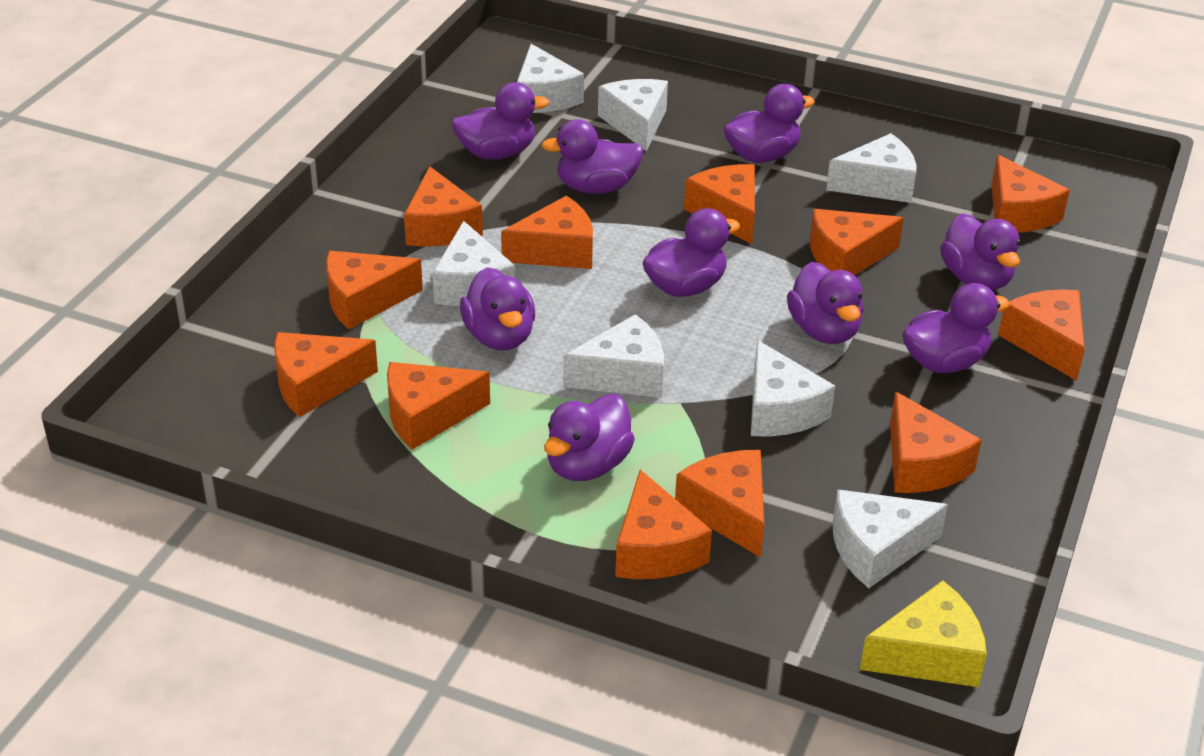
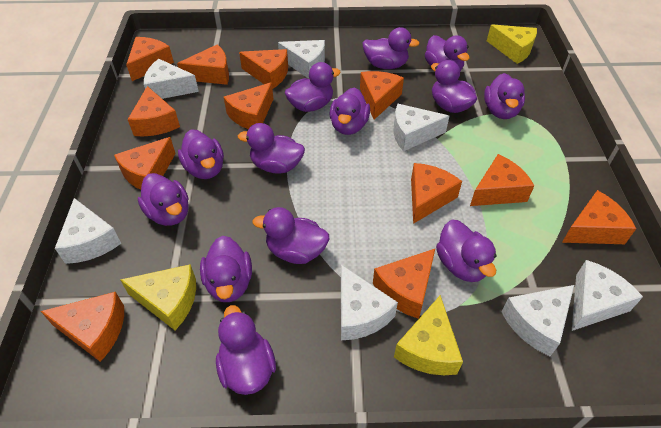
purple duck: [452,82,549,160] [460,267,535,350] [541,119,643,194] [544,394,635,481] [642,208,740,297] [724,84,815,163] [787,262,864,344] [902,283,1010,373] [940,213,1020,290] = 9 -> [138,173,189,226] [178,129,224,179] [200,236,252,302] [216,305,276,395] [238,123,305,174] [252,207,329,264] [285,62,341,112] [330,87,370,135] [362,27,420,69] [425,35,470,71] [431,60,477,113] [436,220,497,282] [484,73,525,119] = 13
yellow cheese: [860,580,987,687] = 1 -> [120,264,196,330] [394,295,463,375] [487,24,537,64] = 3

